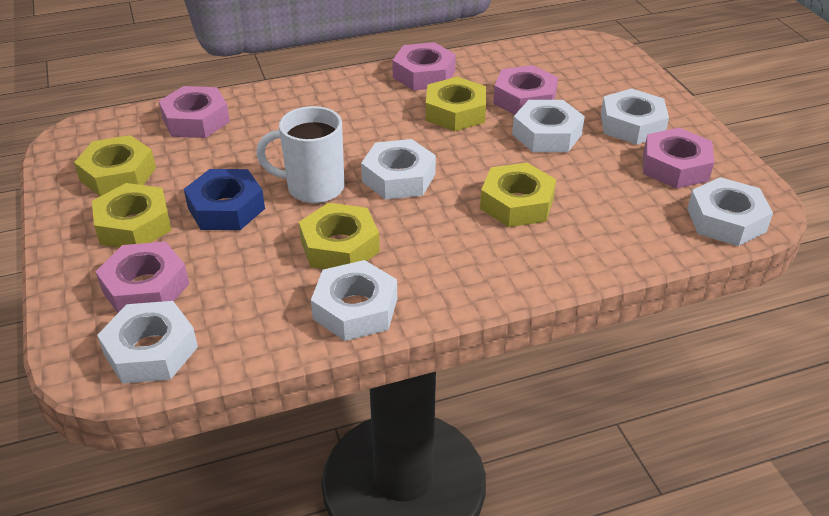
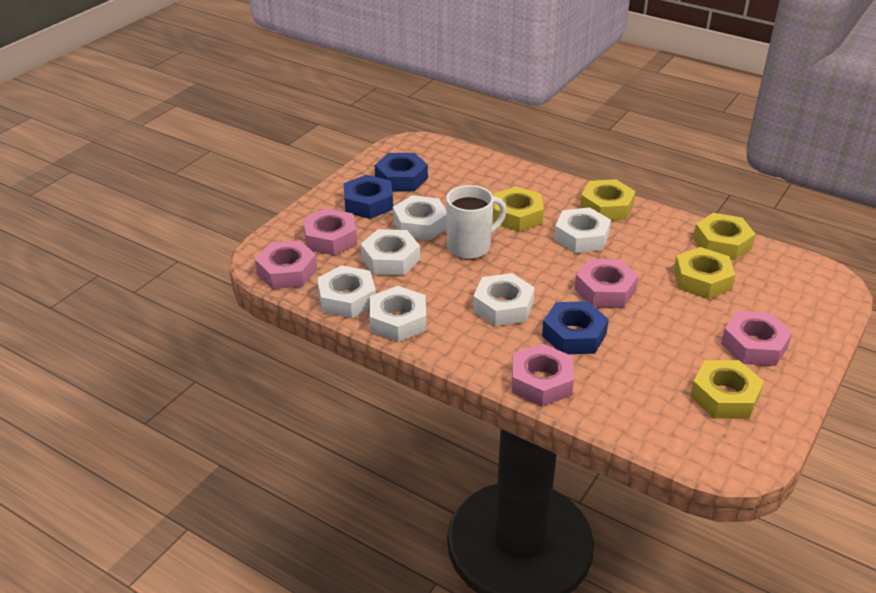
blue nut: [184,169,265,230] = 1 -> [344,175,393,219] [375,153,428,191] [542,301,609,354] = 3

